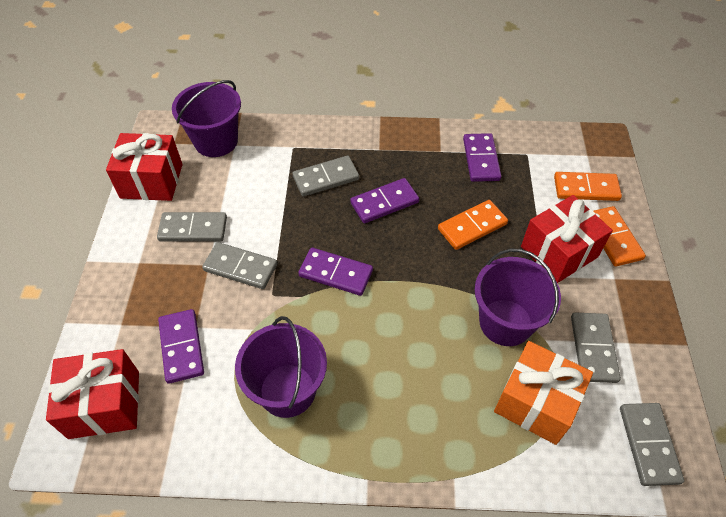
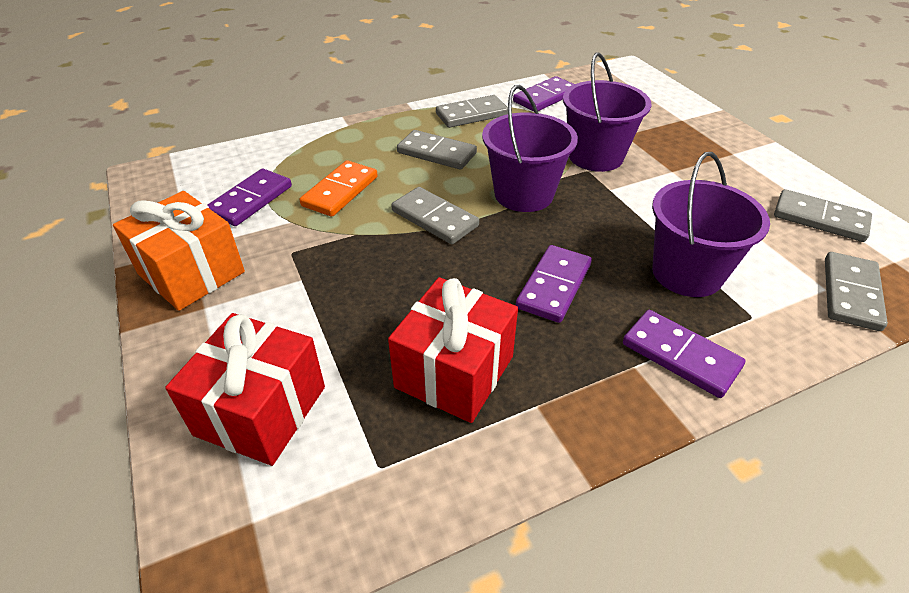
orange domino: [438,200,508,250] [554,172,622,201] [594,206,646,266] = 3 -> [300,160,378,217] = 1
red gift: [46,349,139,439] [106,133,183,201] [521,195,613,283] = 3 -> [165,313,325,466] [388,277,518,423] = 2

